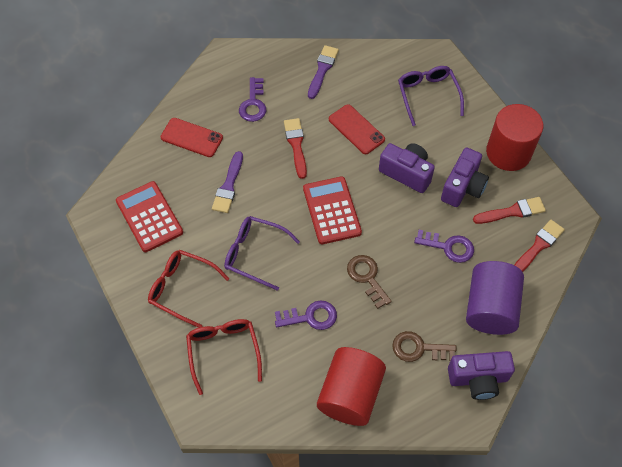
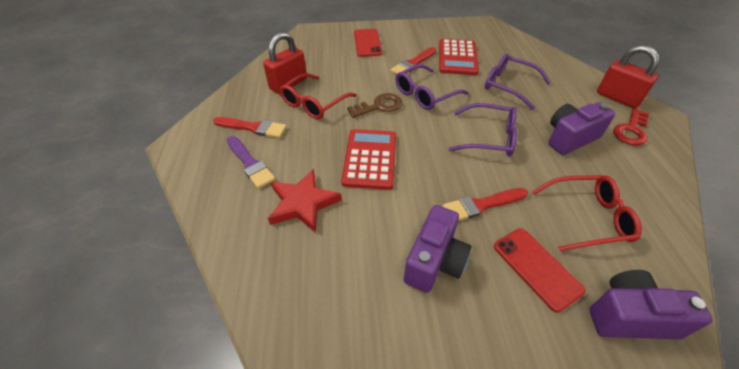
brown key: [347,255,392,309] [392,331,457,362] = 2 -> [347,93,403,118] = 1
purple brush: [212,151,243,213] [308,45,339,99] = 2 -> [227,136,275,189] = 1
purple cylinder: [466,261,524,335] = 1 -> none = 0
purple glasses: [224,216,300,291] [398,66,464,126] = 2 -> [395,64,469,110] [449,103,517,157] [485,54,551,110] = 3
purple key: [239,77,266,122] [275,300,337,330] [414,230,474,263] = 3 -> none = 0
red cylinder: [317,347,386,426] [486,104,543,171] = 2 -> none = 0
red key: none = 0 -> [613,108,649,145] = 1
red padlock: none = 0 -> [263,32,307,94] [597,45,660,108] = 2
red star: none = 0 -> [268,169,342,233] = 1

